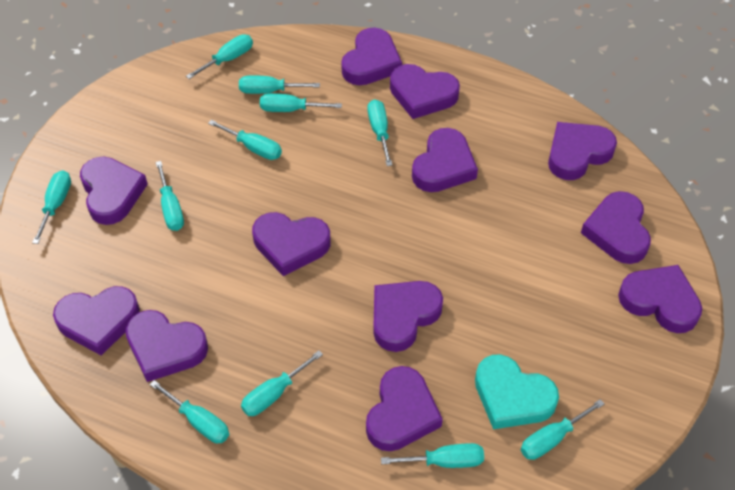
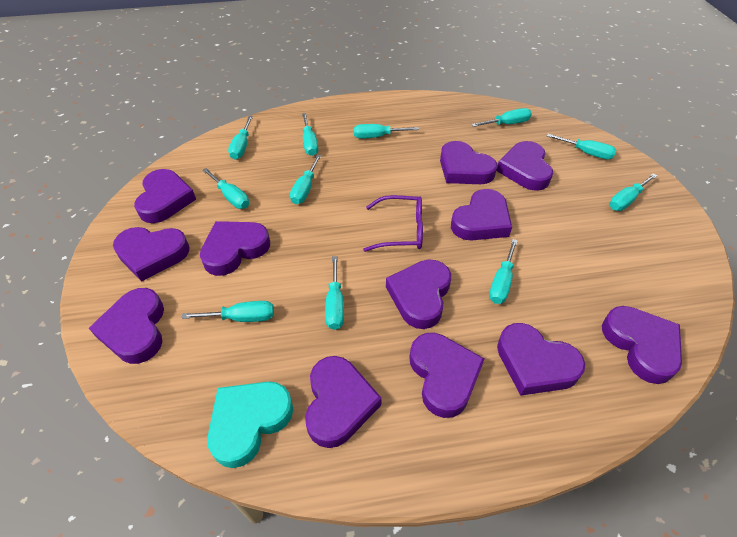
purple glasses: none = 0 -> [363,195,423,252] = 1

